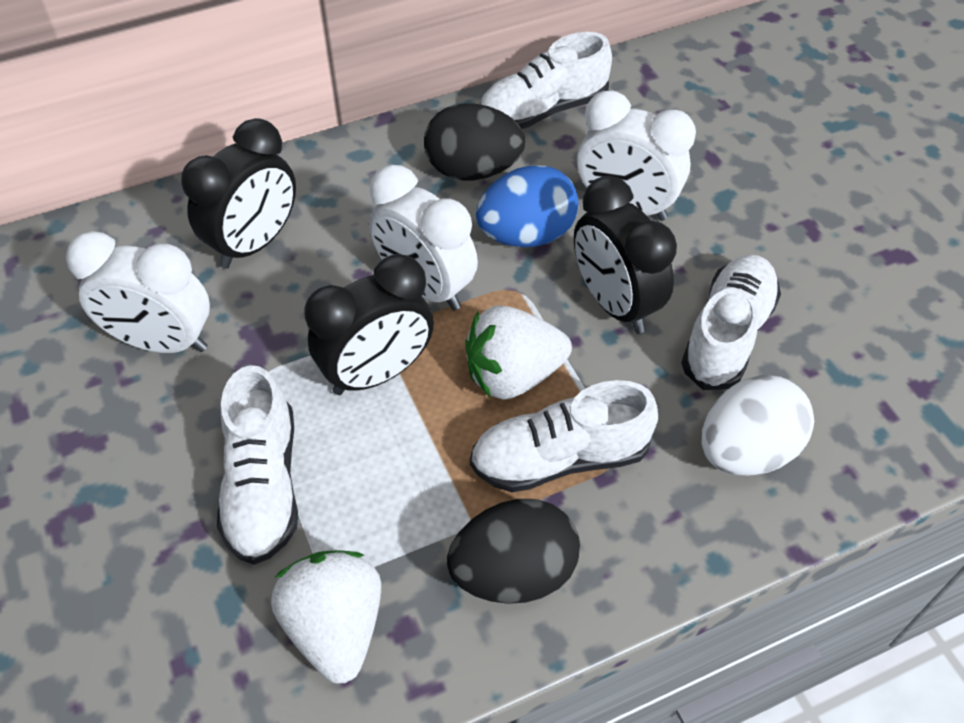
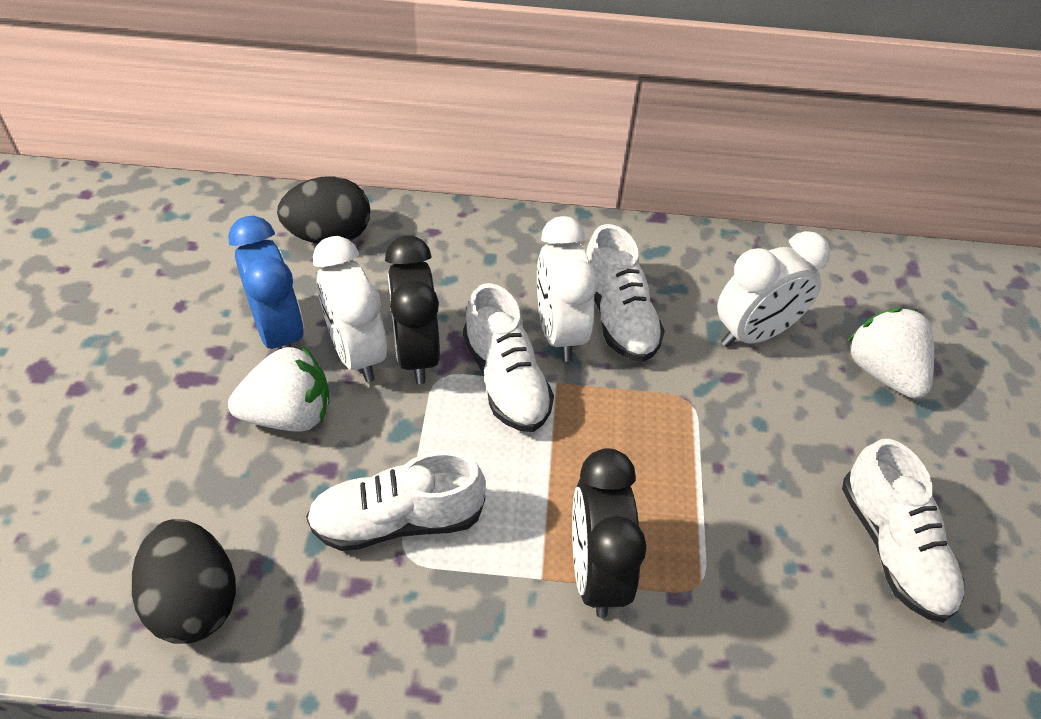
black clock: [181,118,296,269] [305,254,434,395] [574,176,677,334] = 3 -> [385,235,440,384] [572,448,647,618] = 2
blue clock: none = 0 -> [228,216,304,349] = 1
blue egg: [476,165,579,247] = 1 -> none = 0
white egg: [702,375,814,476] = 1 -> none = 0

